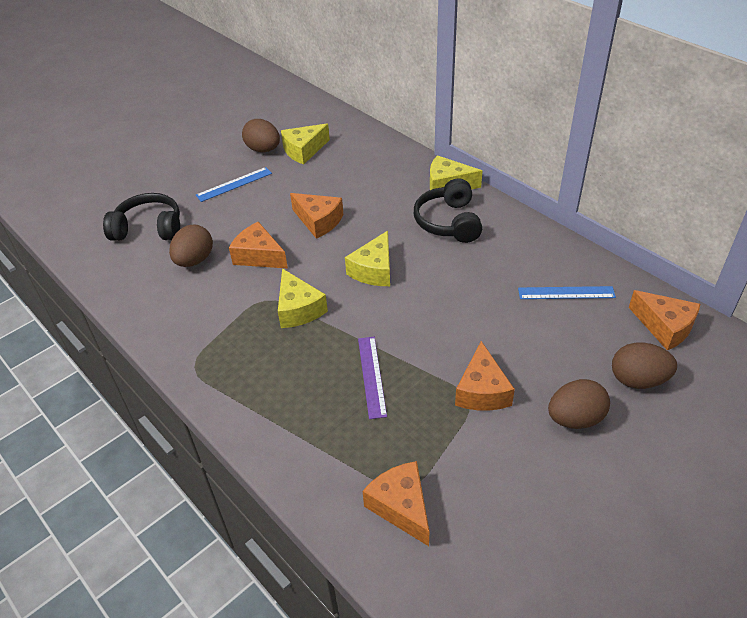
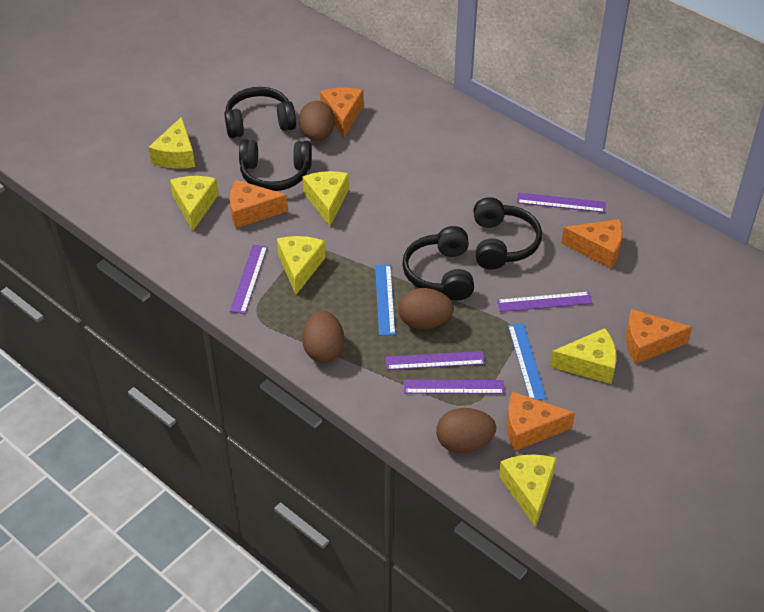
black headphones: [103,193,180,241] [414,178,482,243] = 2 -> [225,87,296,138] [239,139,312,191] [402,226,474,300] [473,197,542,269] = 4
purple ruler: [358,337,387,419] = 1 -> [230,245,267,314] [386,351,485,370] [404,380,504,394] [497,292,592,312] [517,193,606,213] = 5
yellow cheese: [278,268,328,328] [281,124,330,164] [345,231,390,286] [430,155,482,190] = 4 -> [148,117,195,169] [170,176,219,231] [277,236,326,295] [302,171,349,226] [499,454,557,528] [550,328,617,384] = 6

